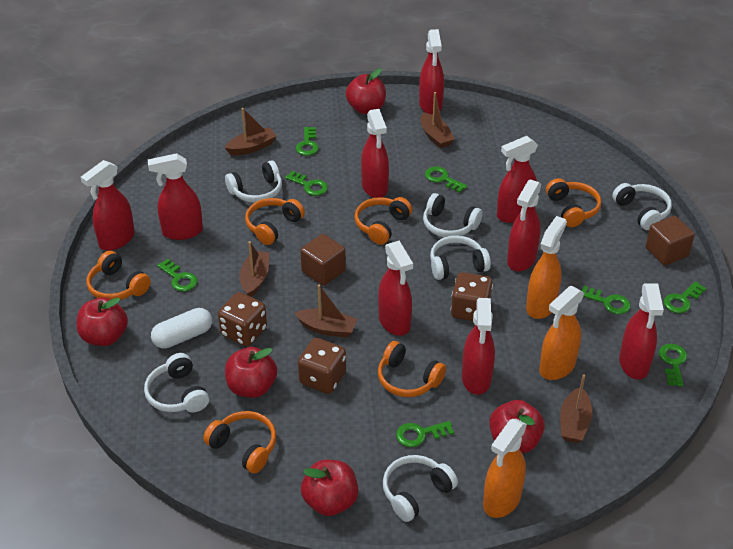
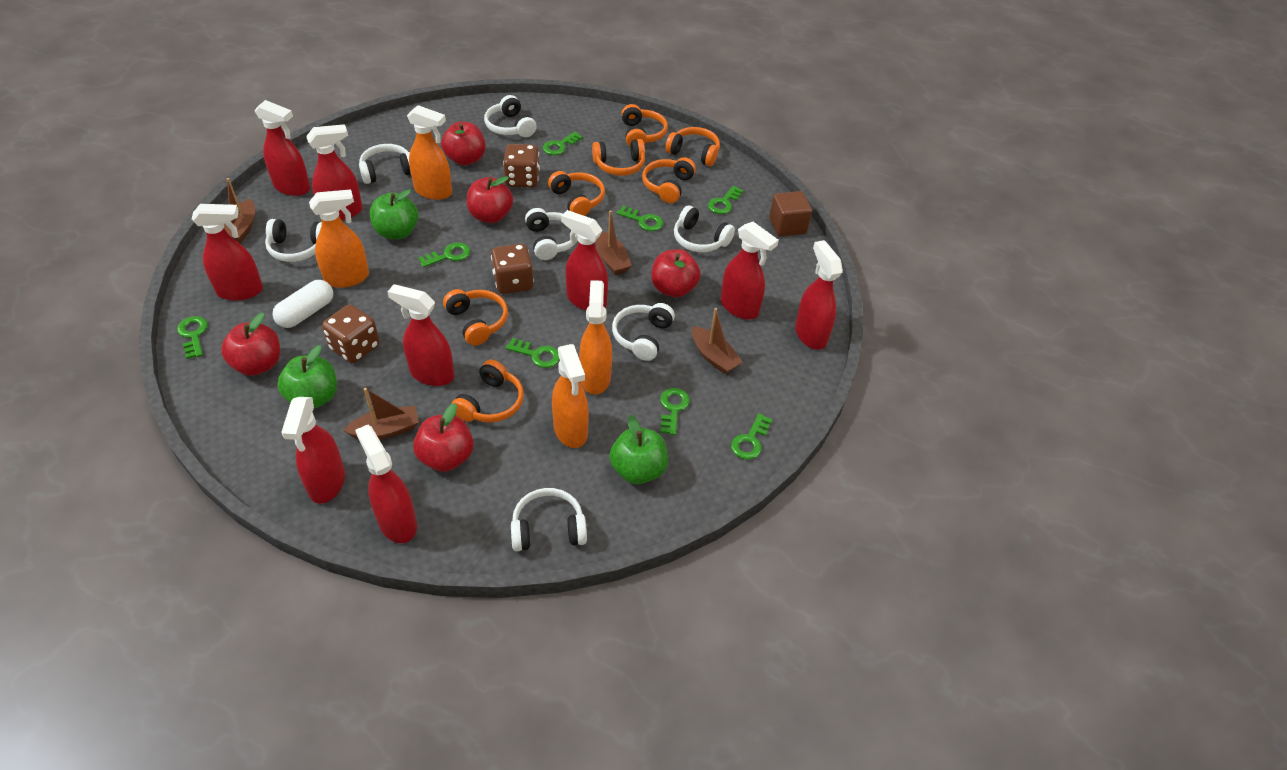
brown boat: [225,108,276,155] [239,241,269,297] [295,285,357,338] [421,92,455,149] [560,374,592,443] = 5 -> [224,178,255,244] [343,388,419,440] [596,210,632,275] [692,308,743,374] = 4
brown cube: [300,234,346,286] [646,216,695,265] = 2 -> [769,191,812,237] = 1
green apple: none = 0 -> [277,345,337,409] [370,189,419,239] [609,415,668,484] = 3
orange headphones: [87,251,151,300] [203,411,276,473] [245,198,305,245] [354,197,412,245] [378,341,446,397] [546,178,601,227] = 6 -> [443,289,508,346] [452,360,524,422] [548,171,605,216] [592,139,645,176] [621,104,668,146] [642,157,696,203] [665,127,720,166] = 7
orange spray bottle: [483,419,527,518] [526,216,567,319] [539,286,584,380] = 3 -> [309,189,369,288] [407,105,452,200] [552,344,589,448] [579,280,612,395] = 4
white headphones: [144,353,209,412] [225,160,282,203] [383,455,458,522] [423,193,482,237] [430,235,491,280] [612,183,672,230] = 6 -> [265,219,322,262] [359,144,411,184] [484,95,537,137] [511,488,587,551] [525,208,578,260] [612,303,675,361] [674,205,735,252] = 7

